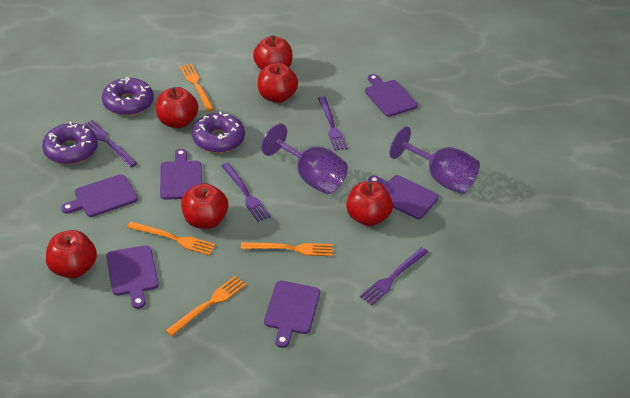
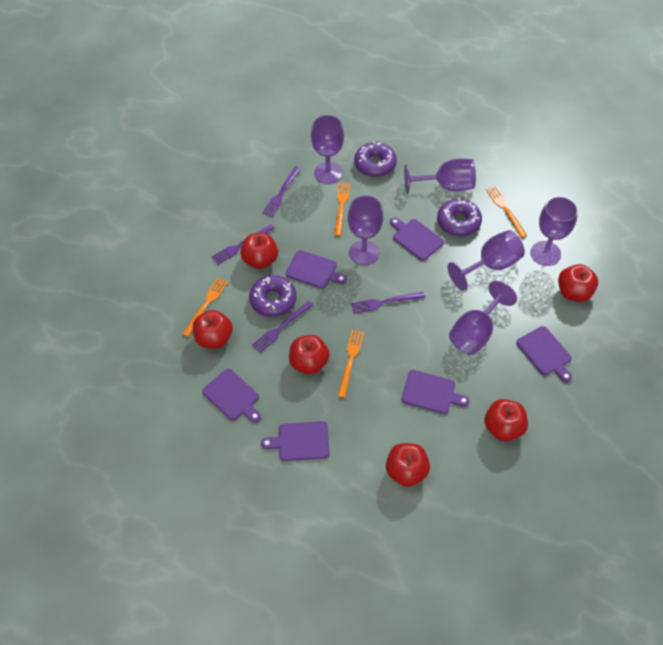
purple goblet: [261,123,348,194] [390,126,480,194] = 2 -> [311,115,344,184] [348,195,383,265] [404,158,476,194] [447,230,525,291] [449,281,517,355] [530,196,578,266] = 6

